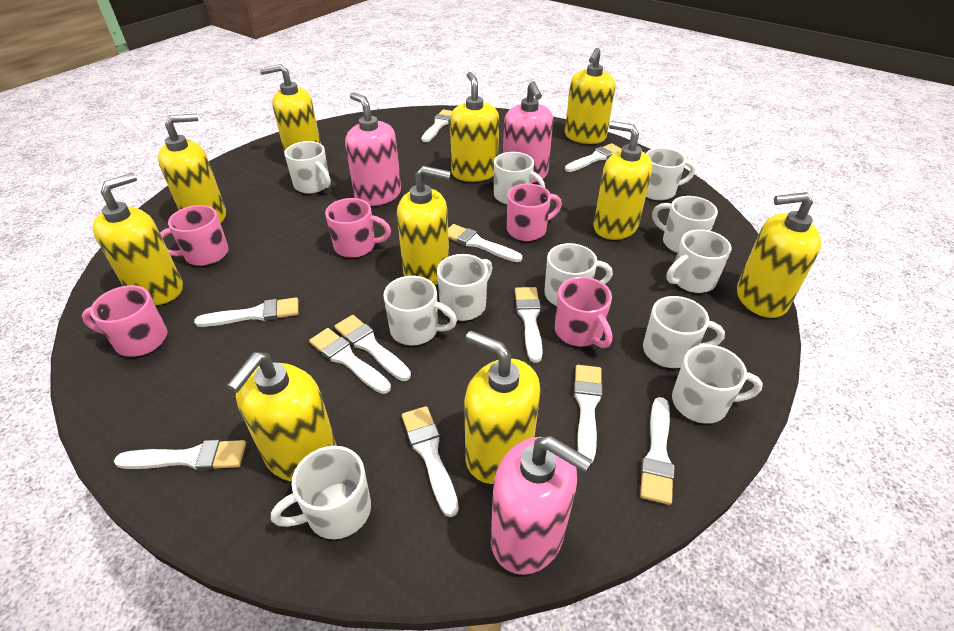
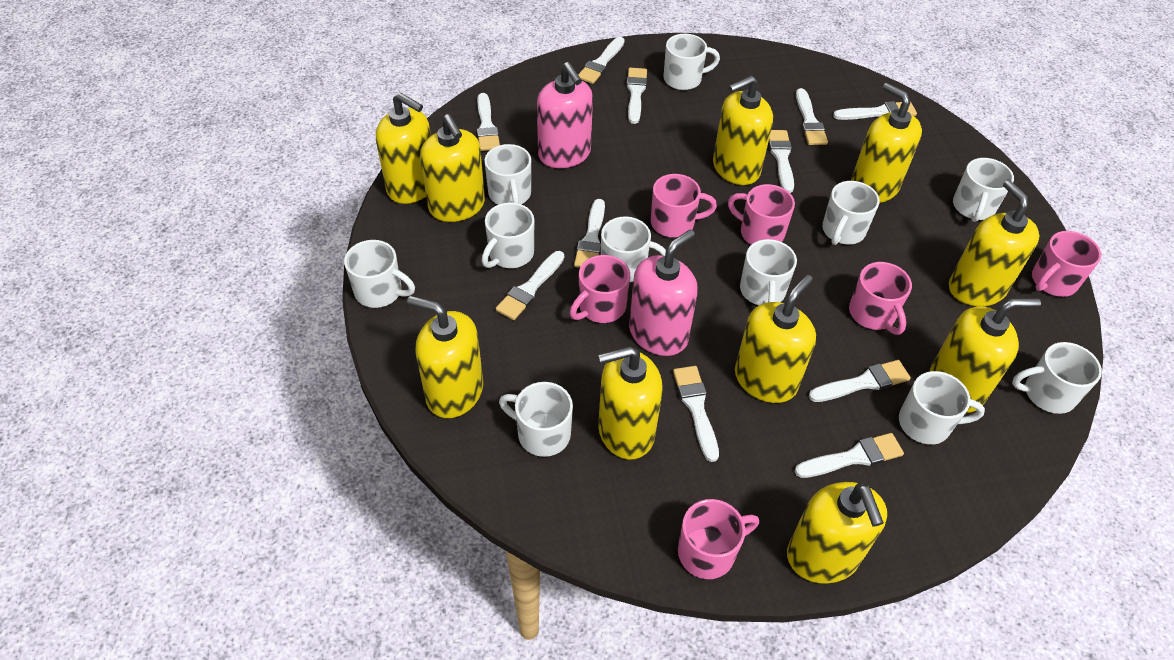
pink mug: [82,285,167,357] [160,205,229,266] [325,198,391,258] [507,184,562,241] [555,277,612,348] = 5 -> [569,255,630,323] [651,174,717,238] [678,499,759,579] [728,184,795,245] [849,262,912,335] [1032,231,1101,297] = 6
pink soap dispenser: [345,92,401,206] [491,436,592,575] [503,81,553,183] = 3 -> [537,62,593,168] [629,229,698,356] = 2

